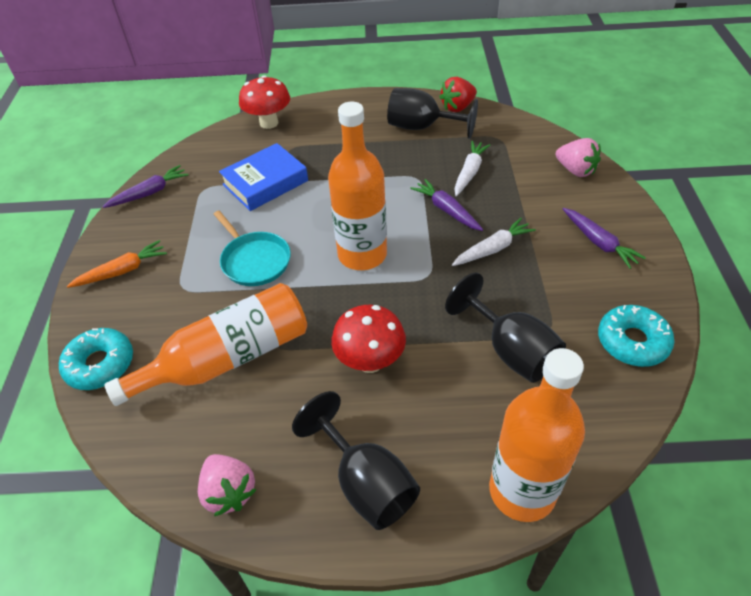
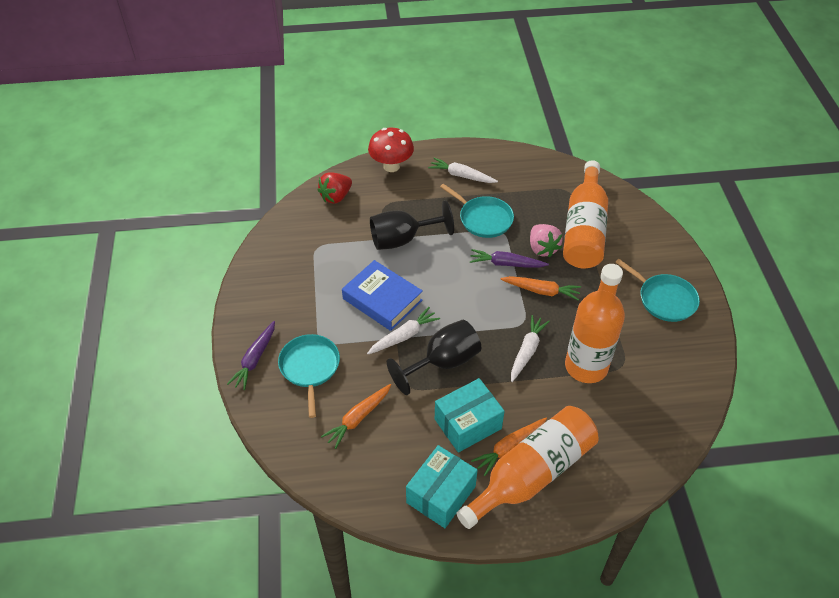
black goblet: [292,391,420,530] [387,88,478,139] [445,273,566,383] = 3 -> [370,200,454,250] [387,320,482,395] = 2
orange carrot: [67,240,167,288] = 1 -> [321,384,391,449] [471,418,547,476] [500,276,581,301] = 3
pink strawberry: [198,454,256,516] [556,138,601,177] = 2 -> [530,224,563,258] = 1
purple carrot: [103,165,189,208] [410,179,483,231] [563,208,646,269] = 3 -> [227,321,275,390] [470,249,549,268] = 2
red mushroom: [239,75,290,129] [331,305,406,373] = 2 -> [368,128,414,172] = 1
turquoise box: none = 0 -> [406,445,478,528] [435,378,504,453] = 2
turquoise donut: [59,328,133,390] [598,305,674,367] = 2 -> none = 0
turquoise pan: [214,211,291,286] = 1 -> [278,334,340,418] [440,184,514,238] [615,259,700,322] = 3
white carrot: [452,218,536,266] [454,141,490,196] = 2 -> [367,307,440,354] [428,158,498,183] [511,315,550,382] = 3

